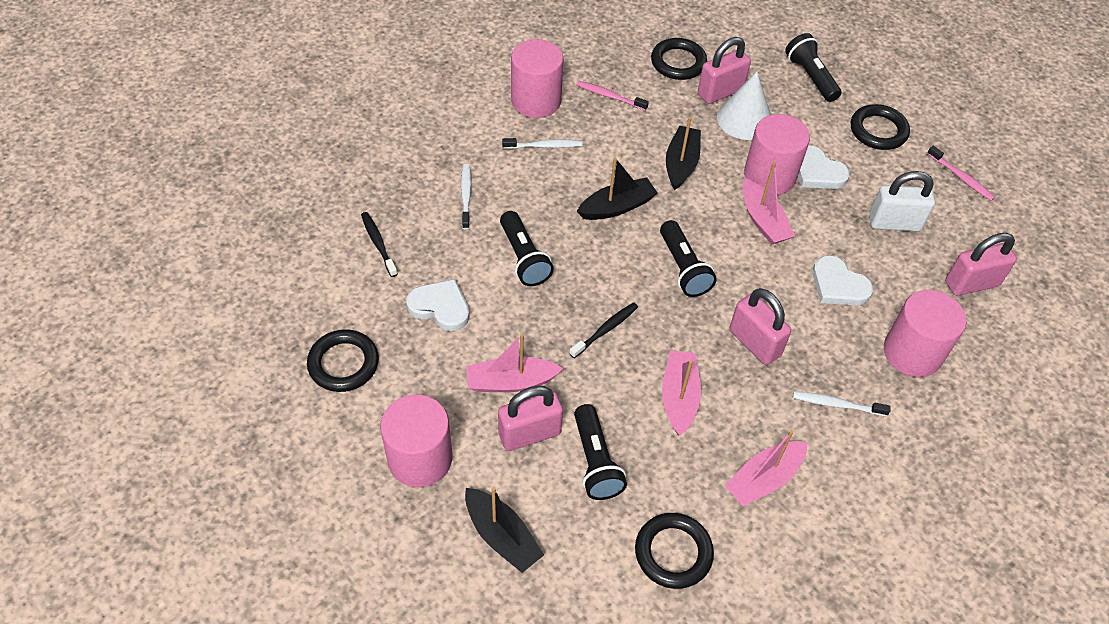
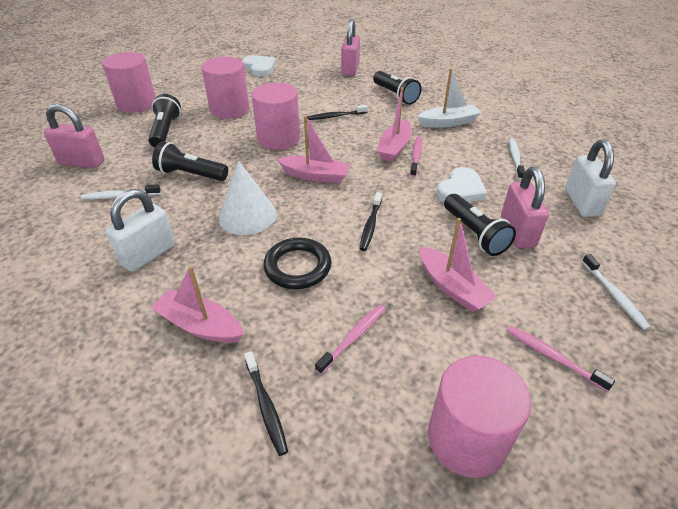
black boat: [465,487,544,573] [577,158,657,220] [666,117,701,190] = 3 -> none = 0
black ring: [307,329,379,392] [635,513,714,589] [651,38,707,80] [851,104,910,150] = 4 -> [263,237,332,289] = 1
black toothbrush: [361,212,398,277] [569,302,638,358] = 2 -> [244,351,288,456] [307,105,368,120] [360,192,382,251] = 3
pink padlock: [498,386,563,451] [698,37,751,104] [730,288,791,365] [945,233,1017,296] = 4 -> [44,104,104,168] [341,19,360,76] [501,167,549,248] = 3
pink toothbrush: [576,81,649,111] [927,146,995,201] = 2 -> [315,305,385,374] [410,136,422,177] [507,325,615,392] = 3
white boat: none = 0 -> [417,68,481,128] = 1
white heart: [406,279,470,331] [798,145,850,189] [813,255,873,306] = 3 -> [242,55,276,77] [437,167,487,202] = 2
white padlock: [869,171,935,231] = 1 -> [106,189,175,272] [565,139,616,217] = 2

